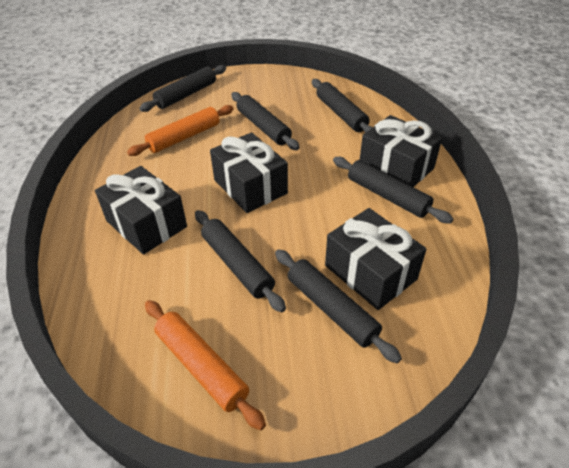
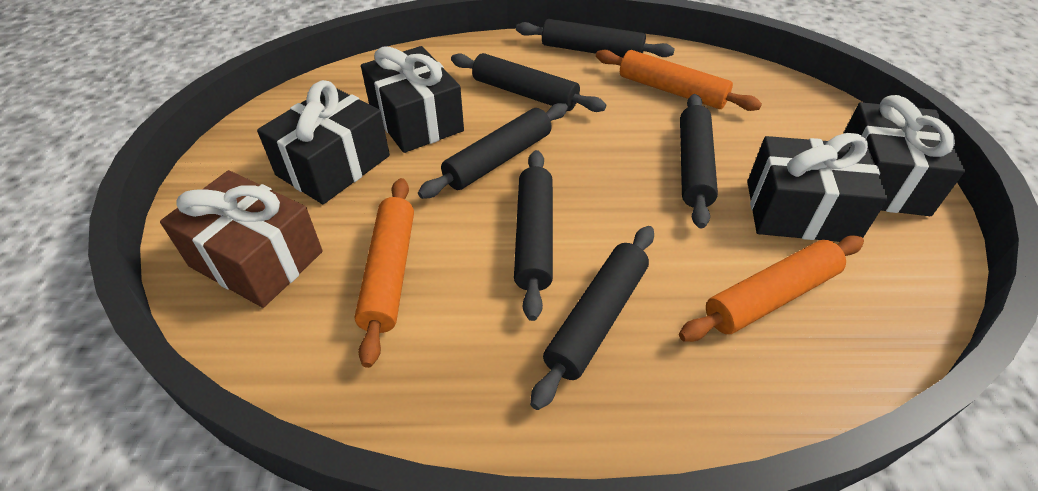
brown gift: none = 0 -> [160,170,323,308] = 1
orange rolling pin: [127,105,234,156] [145,300,266,430] = 2 -> [354,178,414,368] [596,50,762,111] [679,235,864,342] = 3

